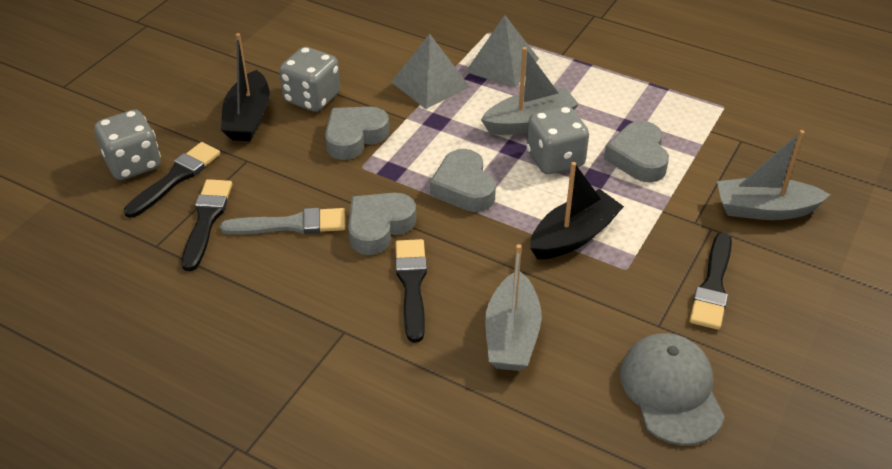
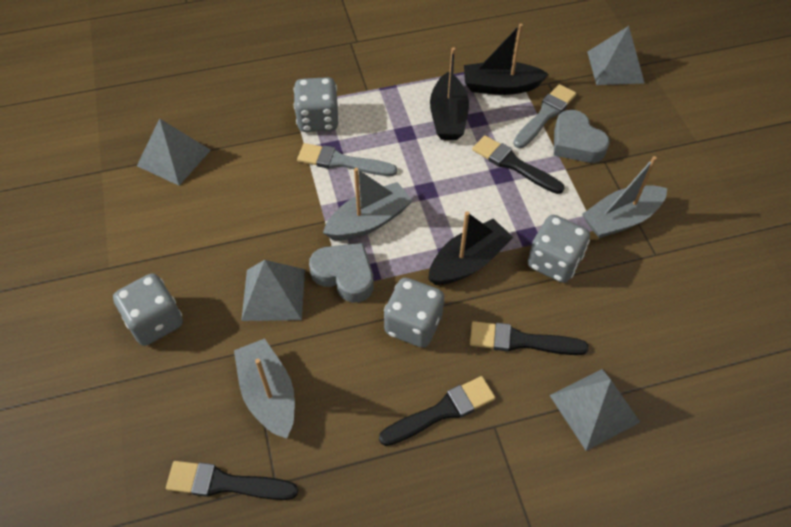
black boat: [221,33,270,141] [530,162,624,259] = 2 -> [428,211,513,285] [430,47,469,140] [464,24,549,95] = 3
grey brush: [220,208,346,235] = 1 -> [297,143,397,176] [513,84,576,148] = 2
grey cap: [620,333,725,445] = 1 -> none = 0
grey dice: [95,110,161,180] [279,47,340,112] [527,106,589,174] = 3 -> [113,273,183,346] [294,77,339,132] [384,278,444,348] [528,215,590,283] = 4
grey heart: [325,107,390,160] [348,193,416,255] [430,149,496,212] [604,121,669,182] = 4 -> [309,243,374,303] [554,110,610,163] = 2
grey pyramid: [391,34,470,109] [466,15,539,88] = 2 -> [137,118,211,186] [241,260,305,321] [549,369,640,451] [587,26,645,85] = 4

